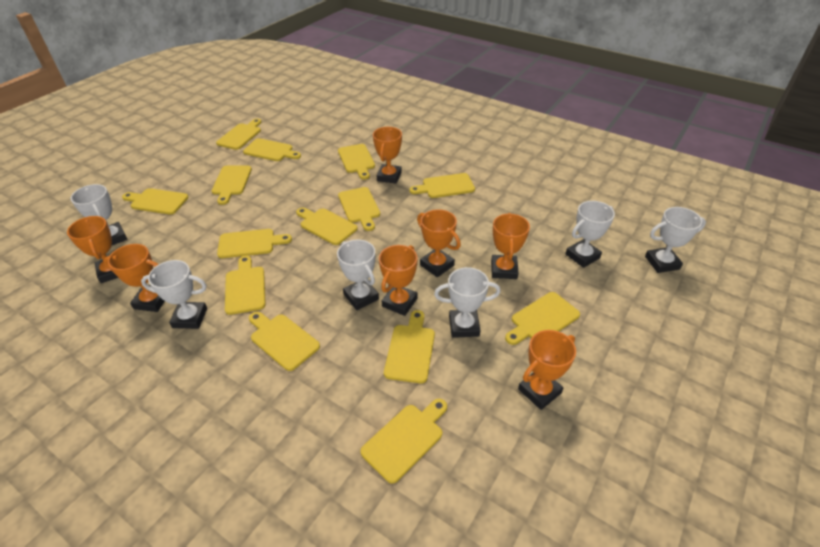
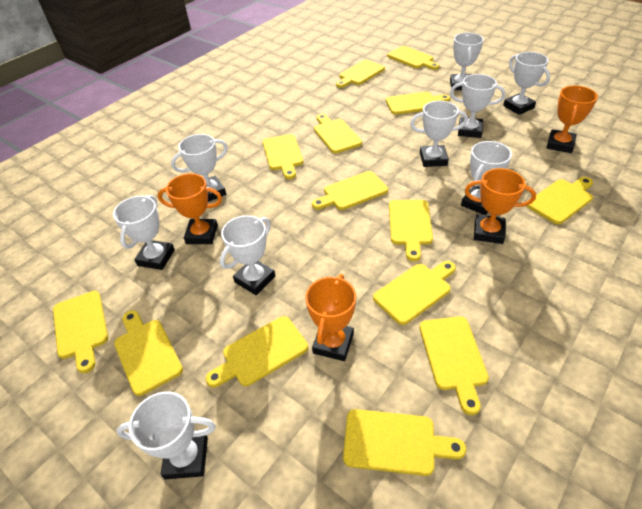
orange trophy: [67,216,118,283] [104,244,165,312] [373,127,402,184] [379,245,418,316] [417,209,461,277] [491,213,530,279] [518,330,576,410] = 7 -> [157,173,222,244] [305,274,356,361] [465,168,536,244] [547,86,598,153] = 4
white trophy: [70,184,127,245] [141,260,207,329] [337,240,379,310] [434,267,501,338] [565,201,615,268] [645,207,706,273] = 6 -> [113,195,175,270] [116,391,216,479] [171,134,228,202] [220,215,275,295] [410,101,468,167] [450,33,484,90] [450,74,506,138] [461,141,512,215] [503,52,550,115] = 9

